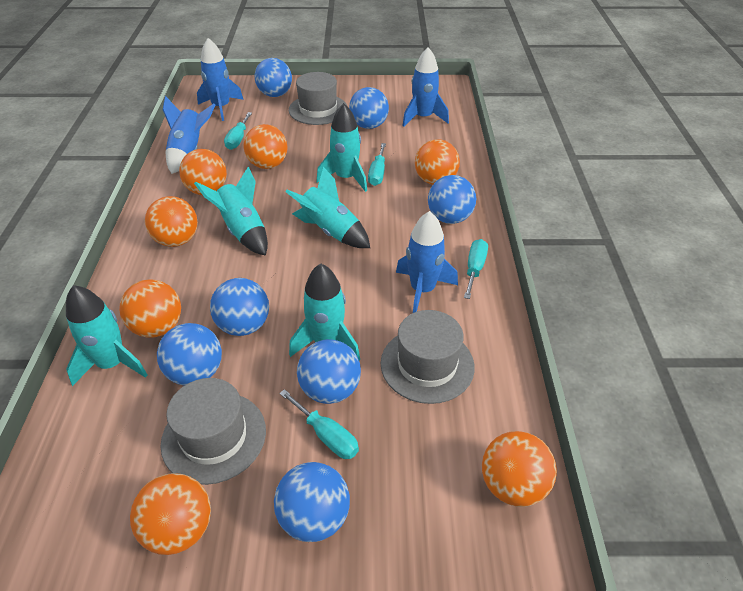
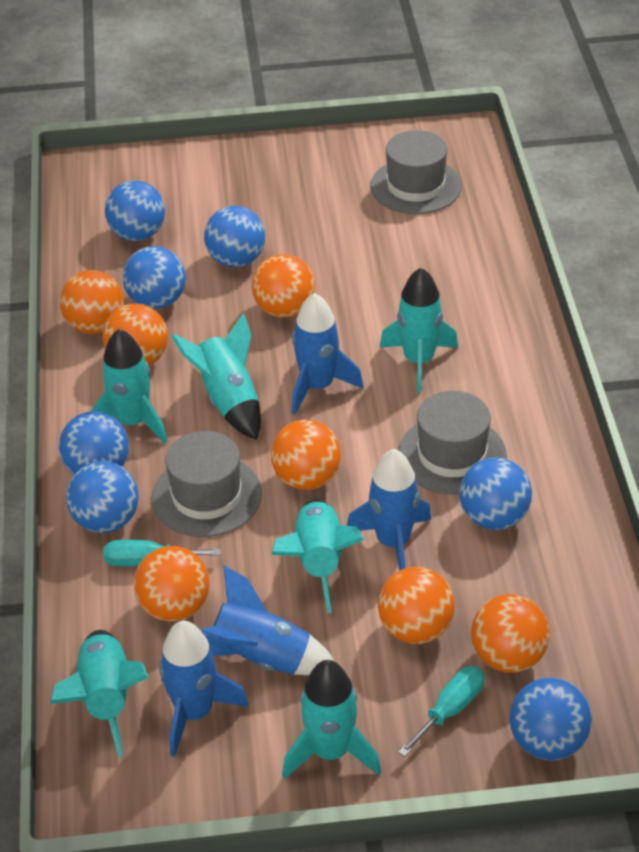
turquoise rocket: [66,285,147,386] [194,167,268,256] [285,167,370,248] [289,264,360,361] [316,103,367,192] = 5 -> [50,630,149,757] [90,329,168,444] [171,313,261,440] [271,499,364,613] [282,660,381,779] [380,268,458,393] = 6
turquoise screwdriver: [224,112,252,150] [279,389,359,459] [368,143,386,186] [464,239,488,299] = 4 -> [104,540,221,566] [398,666,484,757] = 2

